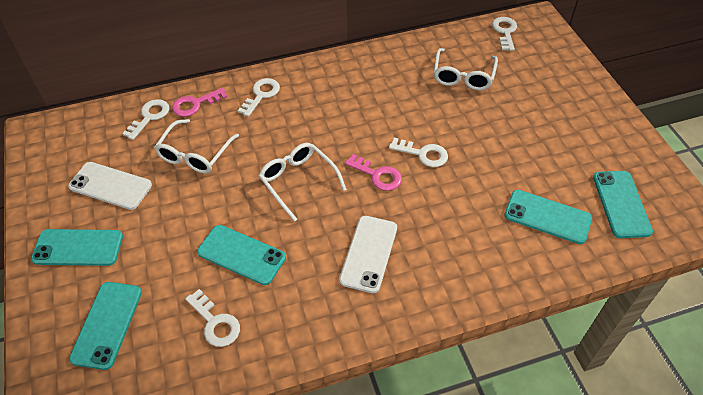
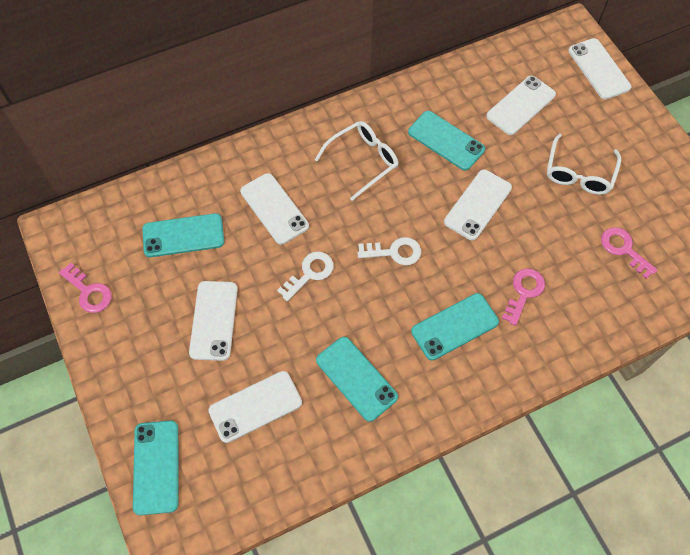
pink key: [172,88,227,117] [345,154,402,191] = 2 -> [59,263,112,313] [502,268,545,326] [601,227,657,279] = 3
white glasses: [154,119,239,173] [259,143,347,222] [434,48,498,90] = 3 -> [315,121,398,201] [547,133,621,195] = 2
white key: [122,99,170,140] [185,289,240,347] [238,78,280,117] [389,138,448,167] [492,17,517,51] = 5 -> [277,252,334,301] [358,237,421,265] = 2
white phone: [68,162,152,210] [339,216,397,293] = 2 -> [189,281,238,361] [208,371,302,443] [240,173,309,245] [444,170,512,240] [486,76,556,135] [568,38,631,100] = 6

